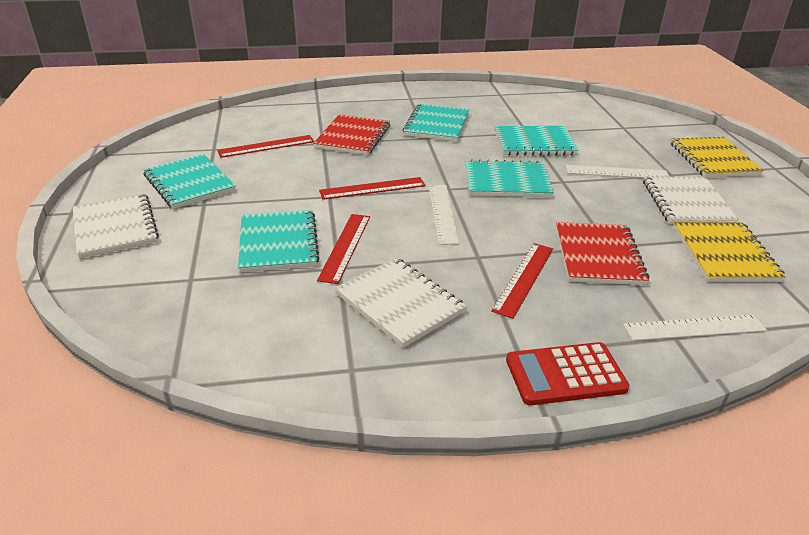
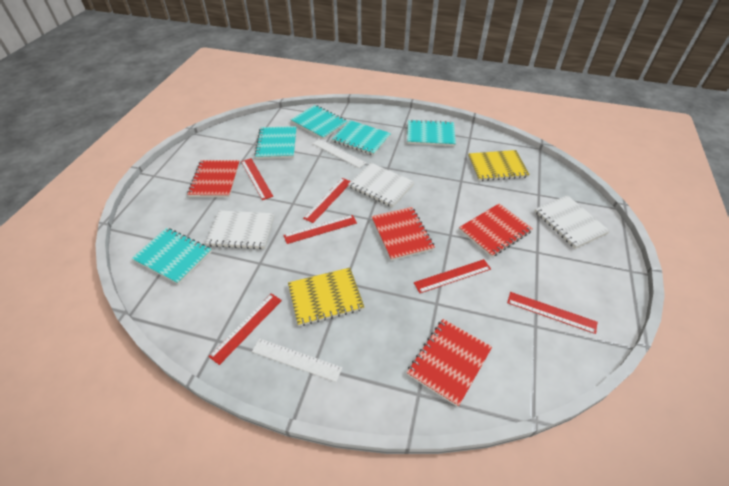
red calculator: [506,342,630,405] = 1 -> none = 0
red notebook: [313,114,390,155] [556,222,649,285] = 2 -> [187,160,240,197] [371,207,435,261] [407,319,492,407] [459,203,533,257] = 4
red ruler: [217,135,314,158] [317,214,370,284] [319,177,426,200] [491,243,553,319] = 4 -> [208,294,282,365] [241,158,273,200] [283,215,357,244] [303,178,351,223] [414,259,491,293] [507,292,597,334] = 6
white ruler: [429,185,459,245] [566,165,669,178] [623,315,767,341] = 3 -> [252,338,342,382] [313,139,366,168] = 2

